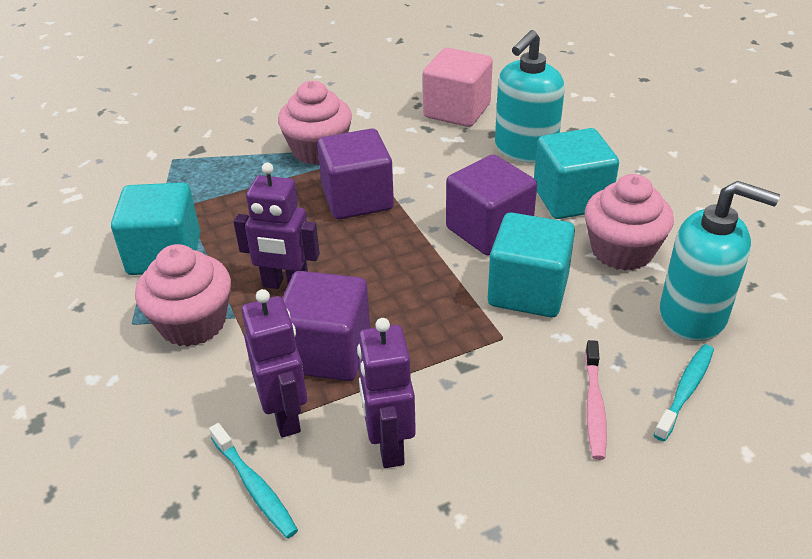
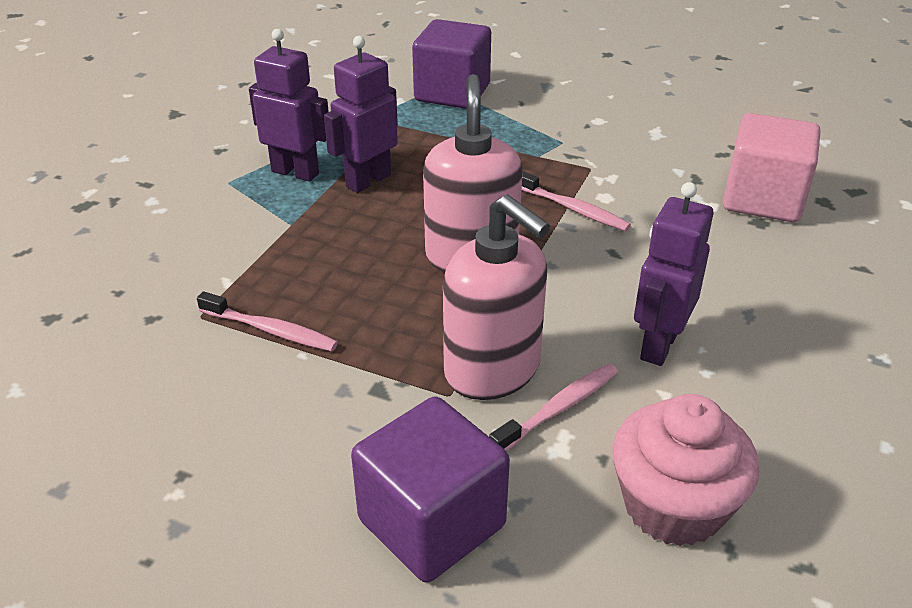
pink cupcake: [135,244,231,347] [278,81,352,165] [585,174,674,271] = 3 -> [613,394,759,546] = 1
pink soap dispenser: none = 0 -> [423,74,523,273] [443,194,550,400] = 2
pink toothbrush: [585,340,607,460] = 1 -> [197,292,338,351] [489,364,618,451] [522,171,631,231] = 3
purple cube: [282,271,370,381] [317,129,394,219] [446,154,537,256] = 3 -> [351,396,510,582] [412,19,491,109] = 2
turquoise cube: [111,182,200,275] [488,212,575,317] [534,128,619,219] = 3 -> none = 0
turquoise soap dispenser: [495,30,565,164] [660,181,780,342] = 2 -> none = 0
turquoise toothbrush: [209,423,298,538] [654,344,714,441] = 2 -> none = 0

